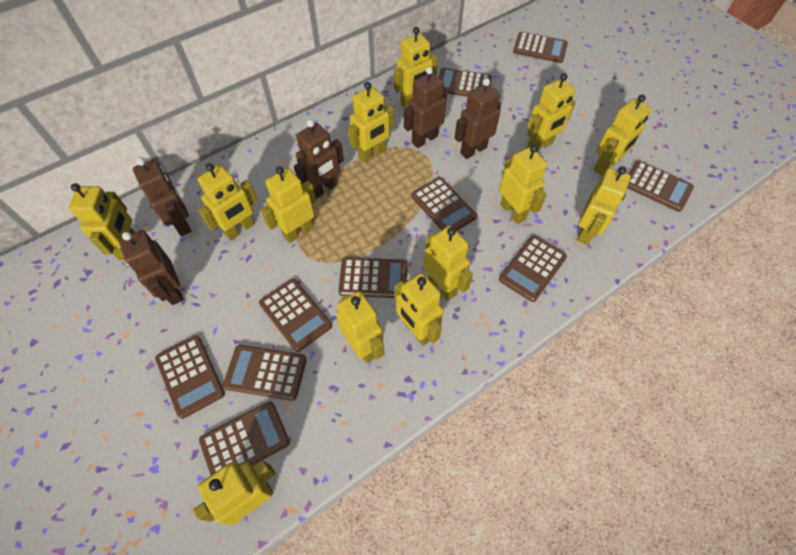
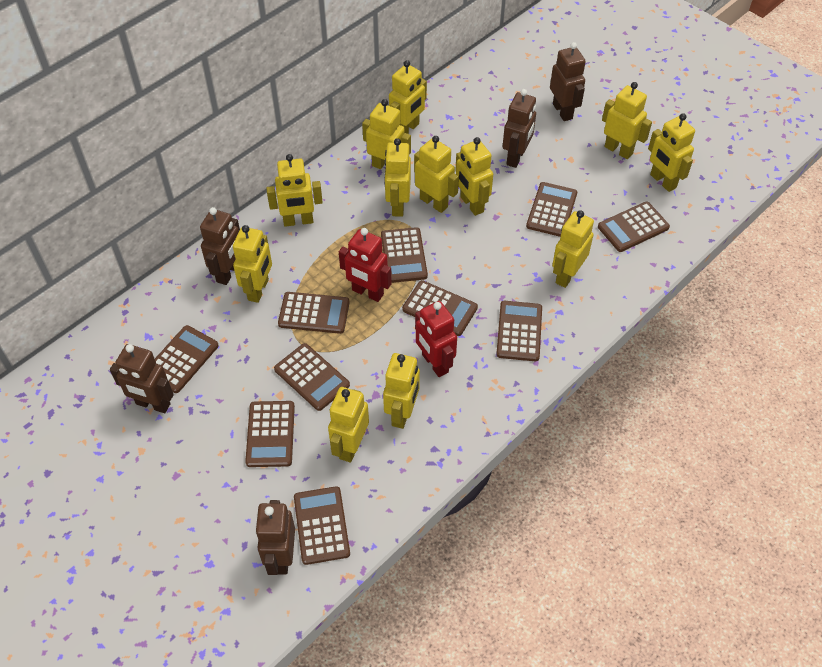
red robot: none = 0 -> [339,228,392,302] [415,301,457,377] = 2
yellow robot: [69,183,135,260] [194,460,276,525] [198,163,258,240] [261,166,316,243] [336,291,384,363] [348,82,394,163] [394,27,438,108] [394,273,444,346] [424,226,473,300] [499,145,547,224] [527,73,576,152] [577,166,631,245] [594,94,651,175] = 13 -> [233,225,272,303] [266,154,323,227] [328,387,369,463] [362,99,411,169] [383,353,420,429] [384,138,411,217] [389,60,427,134] [414,136,459,213] [455,137,493,216] [552,210,594,288] [602,82,652,159] [648,113,695,192] = 12

